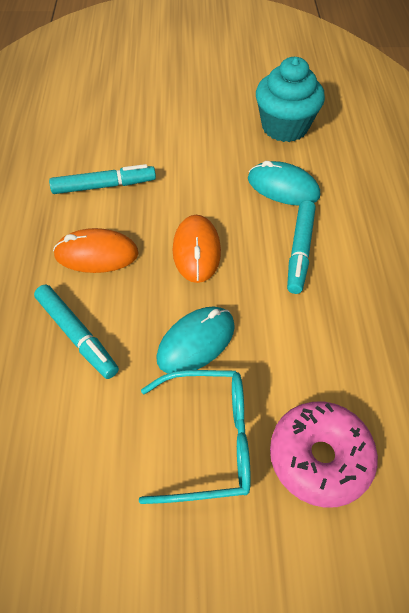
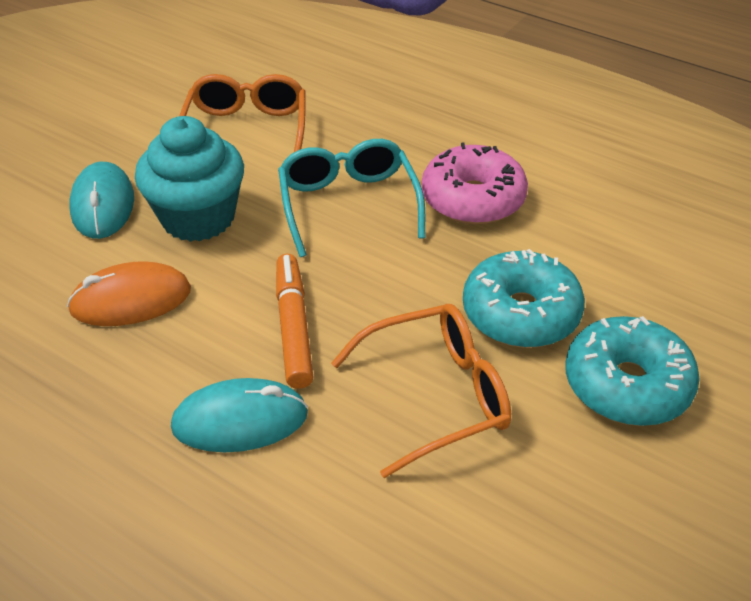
orange glasses: none = 0 -> [179,74,305,152] [331,304,511,478] = 2
orange marker: none = 0 -> [276,254,313,389] = 1
orange mouse: [53,228,139,273] [173,215,221,283] = 2 -> [67,261,191,326] = 1
turquoise donut: none = 0 -> [463,249,585,348] [565,316,700,426] = 2
turquoise marker: [34,284,119,379] [49,164,156,194] [287,200,316,294] = 3 -> none = 0

